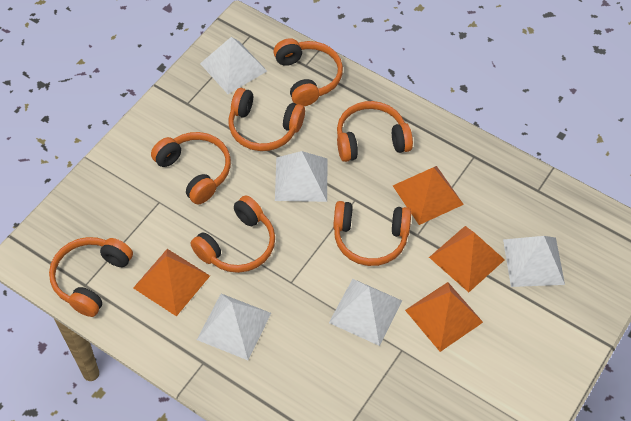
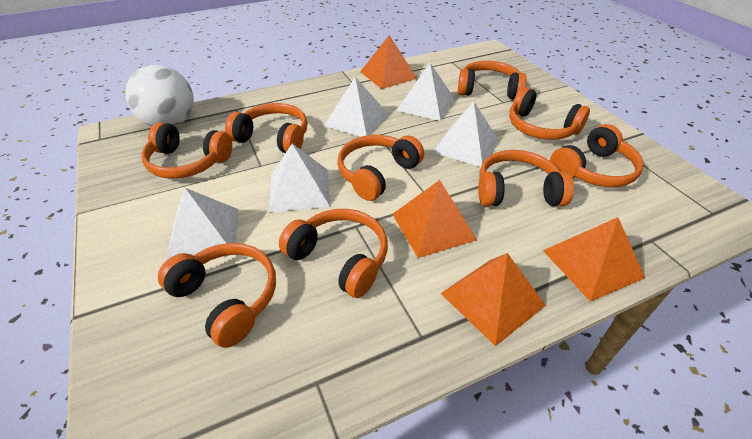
orange headphones: [49,237,133,317] [151,132,231,204] [191,195,275,273] [228,88,305,151] [273,38,343,106] [333,201,411,266] [337,101,413,162] = 7 -> [141,122,232,179] [158,243,276,348] [225,103,308,153] [279,209,388,298] [337,135,424,201] [458,61,527,99] [478,150,574,206] [509,87,590,140] [550,124,644,187] = 9
white ball: none = 0 -> [125,65,194,126] = 1

